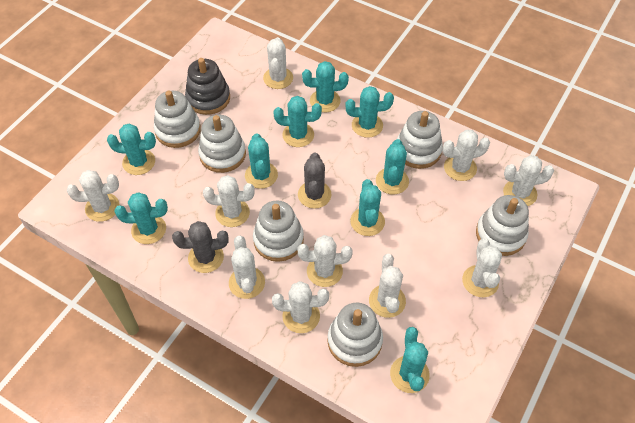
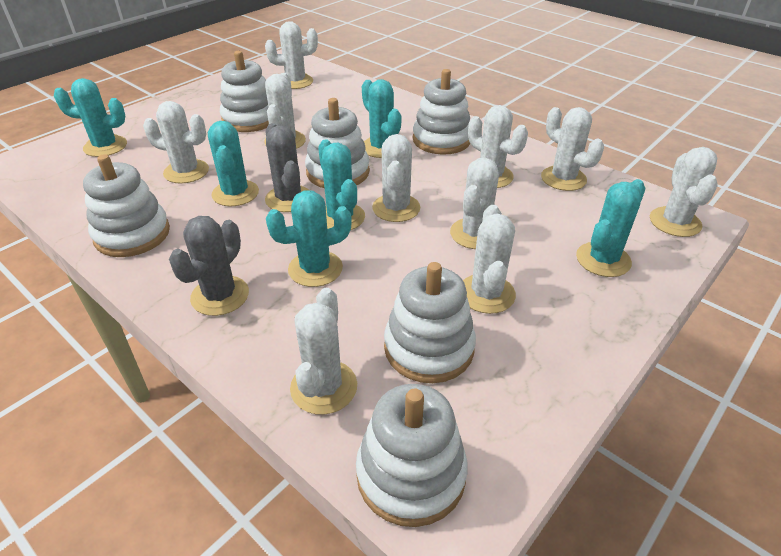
grey stacking toy: [185,58,230,115] = 1 -> none = 0
turquoise cactus: [107,124,156,175] [115,192,168,244] [245,133,278,189] [274,96,322,147] [302,61,349,112] [345,86,394,138] [350,179,385,236] [376,139,409,195] [390,327,430,393] = 9 -> [54,78,127,157] [208,121,259,206] [266,190,352,287] [318,139,365,230] [362,79,402,158] [576,179,645,277] = 6

